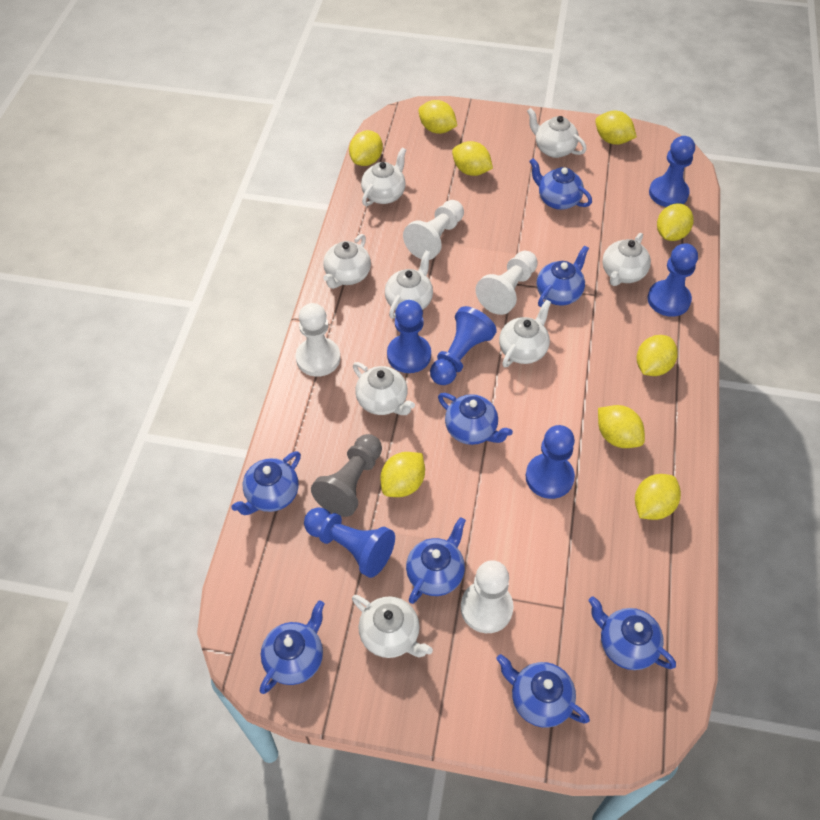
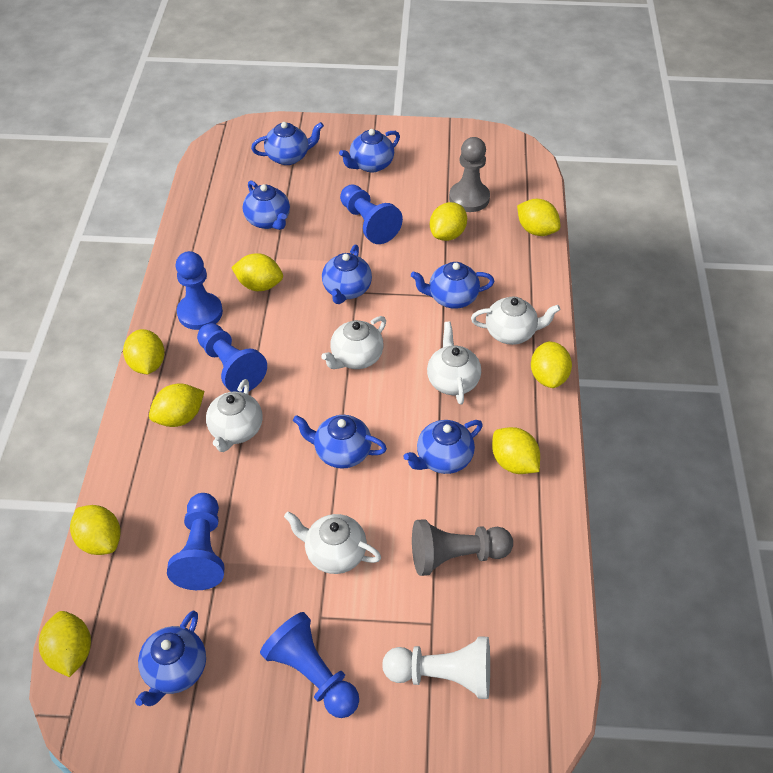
blue pawn: [304,507,395,578] [387,300,431,373] [430,306,497,385] [526,425,575,499] [648,243,698,317] [649,136,695,207] = 6 -> [167,493,225,590] [175,251,223,330] [197,323,267,393] [260,612,359,718] [340,185,403,244] = 5
grey pawn: [311,434,382,517] = 1 -> [412,519,513,576] [449,137,490,212] = 2
white pawn: [296,303,340,377] [403,200,464,260] [461,560,514,633] [476,251,538,315] = 4 -> [382,636,490,699] = 1
white teapot: [323,234,371,289] [352,595,433,658] [353,362,415,415] [361,147,406,206] [385,251,433,319] [499,299,551,367] [527,108,587,158] [602,233,651,286] = 8 -> [206,379,263,452] [284,511,381,574] [321,316,386,369] [427,321,481,405] [471,296,560,345] = 5

